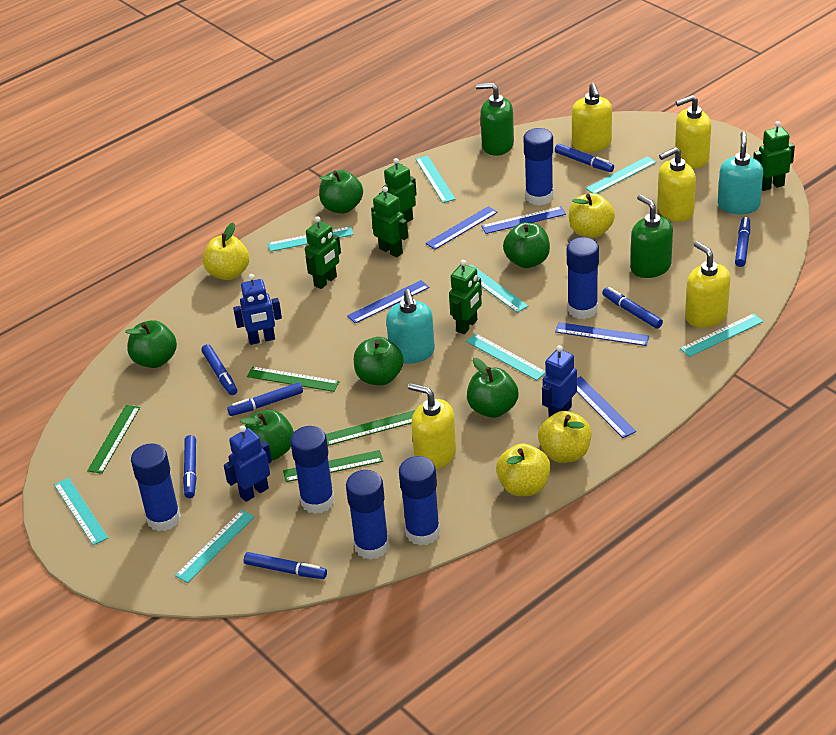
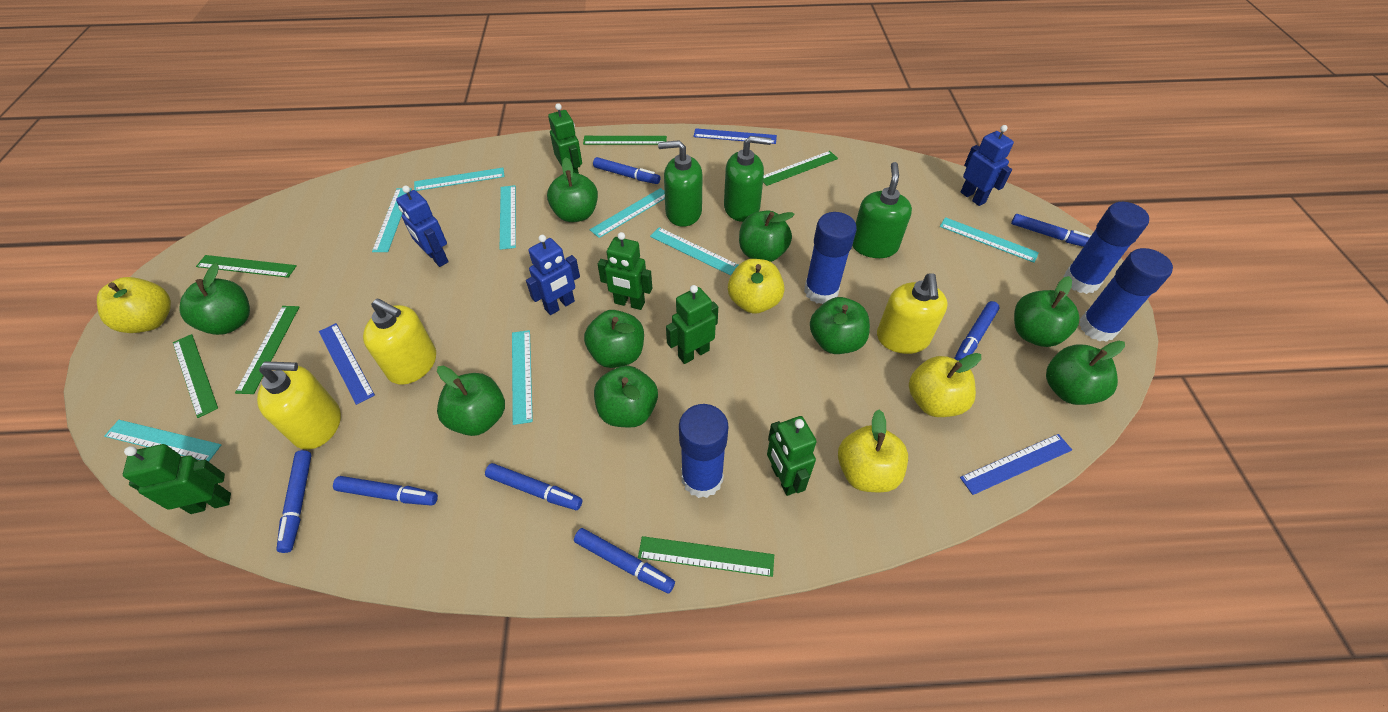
blue glue stick: [131,443,181,531] [290,426,334,514] [346,470,389,560] [399,456,440,546] [524,128,554,205] [567,237,599,319] = 6 -> [679,404,729,498] [804,212,857,304] [1063,202,1149,294] [1079,248,1173,342] = 4
blue ruler: [347,280,429,324] [426,206,498,249] [481,206,566,234] [555,322,649,346] [577,376,636,438] = 5 -> [319,323,375,405] [693,128,777,144] [960,434,1072,495] = 3
green apple: [125,320,177,368] [240,410,294,461] [319,170,363,214] [354,337,404,386] [467,358,518,418] [503,223,550,268] = 6 -> [180,263,250,335] [437,366,505,436] [547,157,598,222] [584,310,644,368] [594,365,658,428] [739,211,795,262] [810,297,870,354] [1014,276,1079,347] [1046,341,1125,405] = 9
green ruler: [87,405,140,474] [247,366,340,392] [283,450,383,482] [326,410,415,446] = 4 -> [173,334,218,418] [196,255,296,278] [235,306,299,394] [583,136,667,145] [638,536,774,577] [763,151,838,186] = 6
green soap dispenser: [476,83,514,156] [630,194,673,278] = 2 -> [658,140,702,227] [724,136,772,222] [852,162,912,258] = 3
turquoise soap dispenser: [386,289,435,364] [718,132,763,214] = 2 -> none = 0
yellow soap dispenser: [408,383,456,470] [572,83,612,152] [657,147,696,222] [675,95,711,168] [685,241,730,328] = 5 -> [257,362,341,449] [363,299,436,385] [877,273,947,354] = 3

